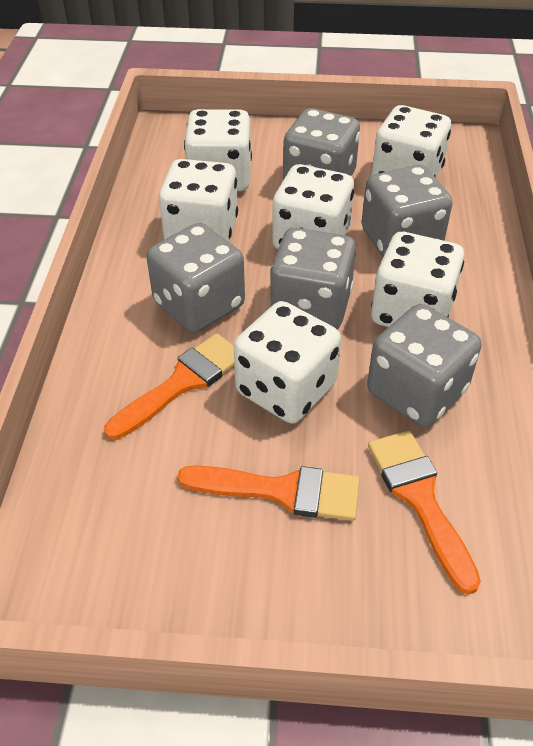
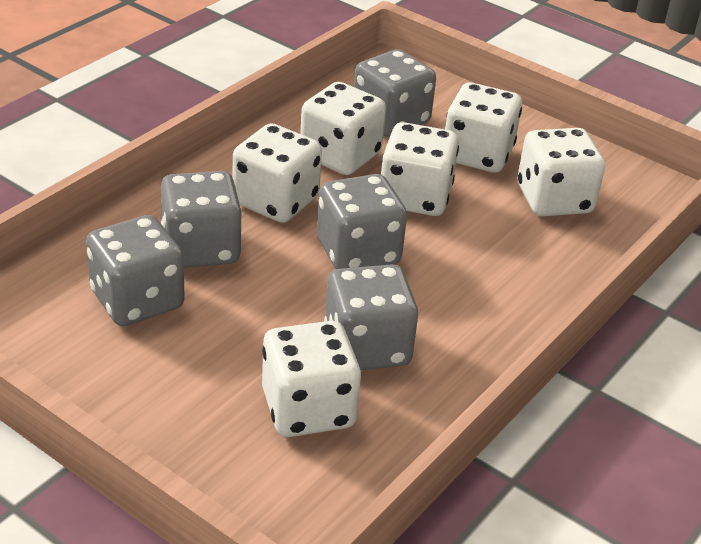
orange brush: [104,333,234,440] [177,465,360,521] [368,430,481,594] = 3 -> none = 0

